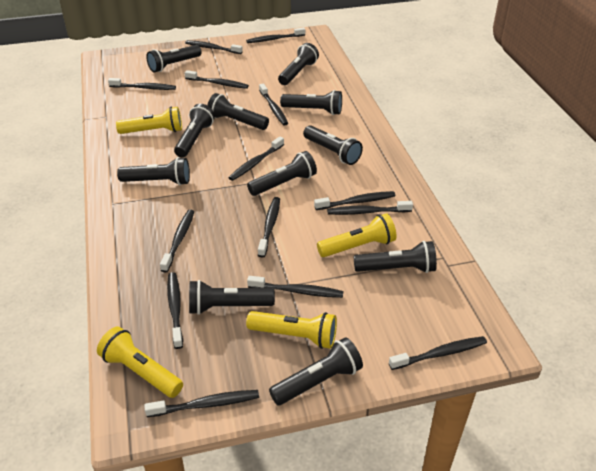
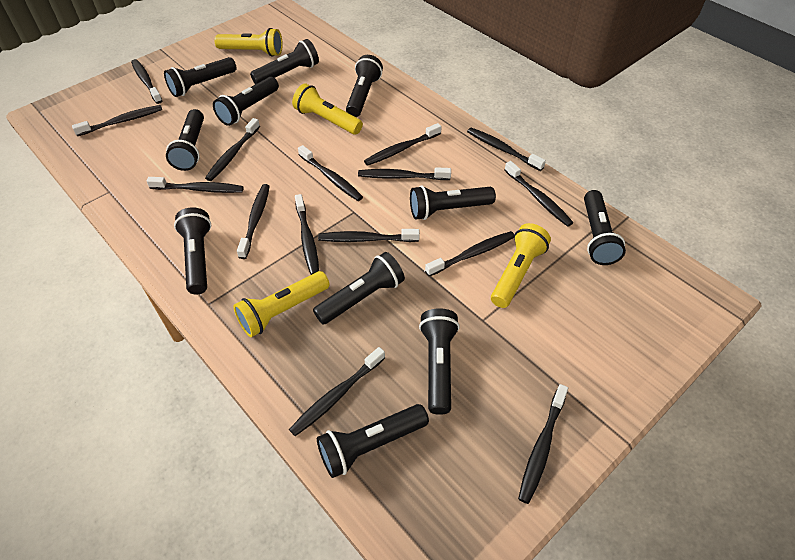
black toothbrush: [108,78,176,90] [144,390,259,417] [160,210,194,272] [167,272,183,349] [185,40,243,54] [185,70,249,89] [228,137,284,181] [246,28,305,43] [247,276,344,298] [258,197,280,257] [259,83,288,126] [314,191,395,210] [327,201,413,215] [389,336,487,370] = 14 -> [72,105,162,136] [131,59,162,104] [147,177,244,193] [205,118,260,181] [237,184,270,259] [289,347,385,436] [295,194,319,275] [298,145,363,201] [318,229,420,242] [358,167,451,180] [364,123,442,166] [425,231,514,276] [467,128,546,171] [505,161,573,227] [518,384,568,504] = 15

